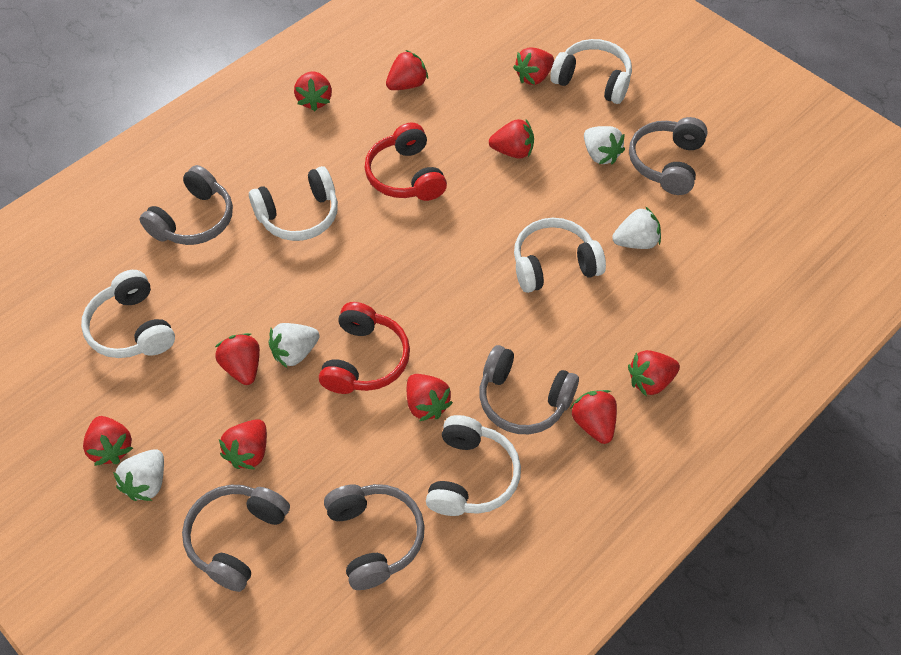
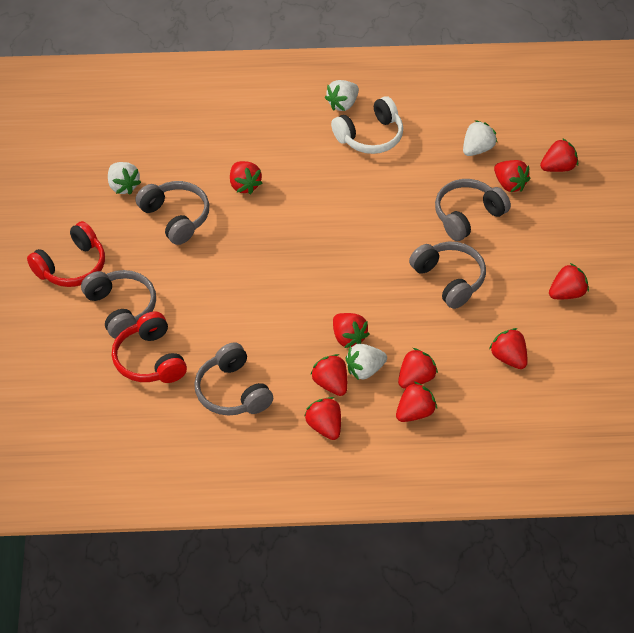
white headphones: [81,270,175,358] [249,166,338,241] [426,415,521,516] [514,218,606,293] [550,39,632,104] = 5 -> [331,96,403,154] = 1

